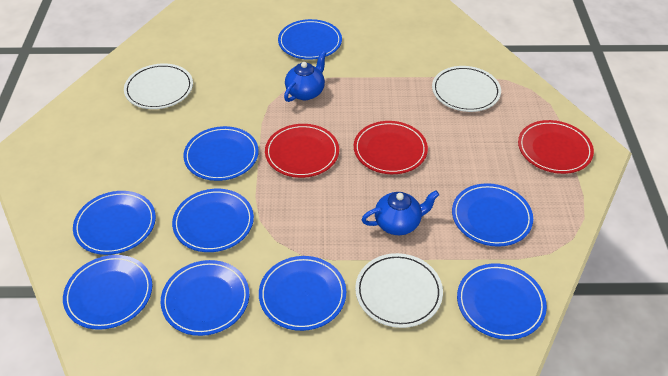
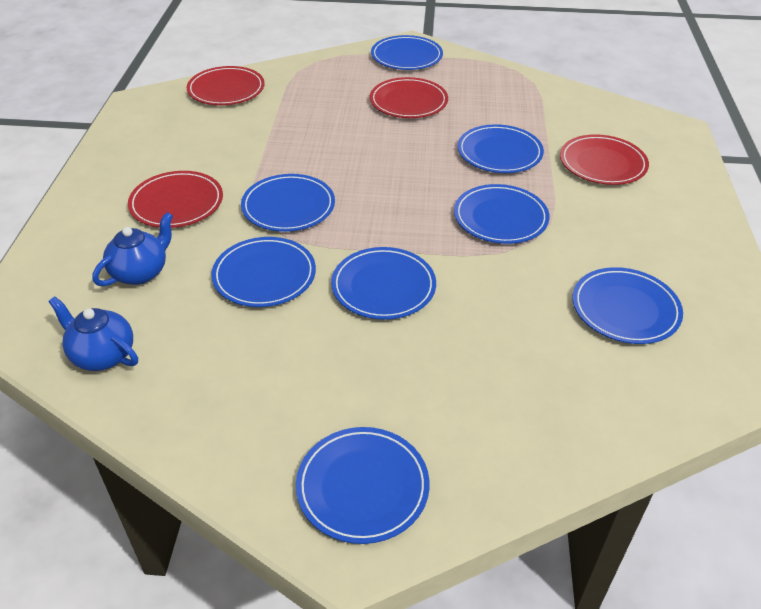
blue plate: [63,255,152,330] [73,191,156,255] [161,260,249,336] [172,189,254,252] [183,126,259,181] [259,256,346,331] [278,19,342,60] [452,183,533,247] [457,263,547,340] = 9 -> [211,237,316,307] [241,174,335,232] [296,427,430,544] [331,247,436,320] [371,35,443,70] [454,184,550,244] [458,124,544,173] [573,267,683,344] = 8
red plate: [265,124,339,178] [354,121,428,174] [518,120,594,174] = 3 -> [128,171,223,228] [187,66,265,105] [370,77,448,118] [560,134,649,185] = 4
white plate: [124,63,193,109] [355,253,443,328] [432,66,501,112] = 3 -> none = 0

